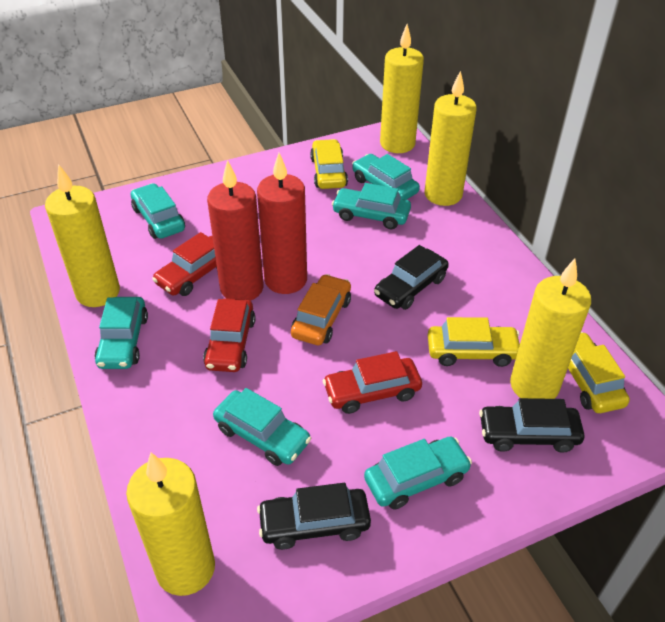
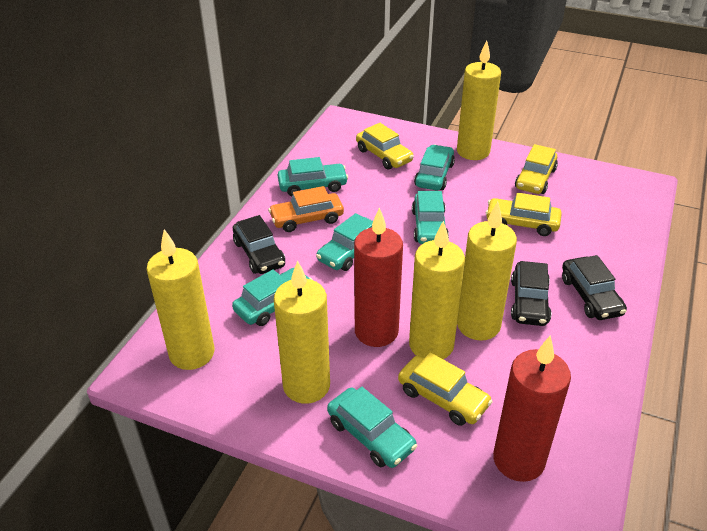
red car: [152,232,217,296] [203,298,256,372] [323,351,422,414] = 3 -> none = 0
yellow car: [310,139,348,189] [428,317,520,367] [568,332,630,413] = 3 -> [356,123,414,169] [398,353,493,426] [486,193,562,236] [515,144,558,194] = 4

